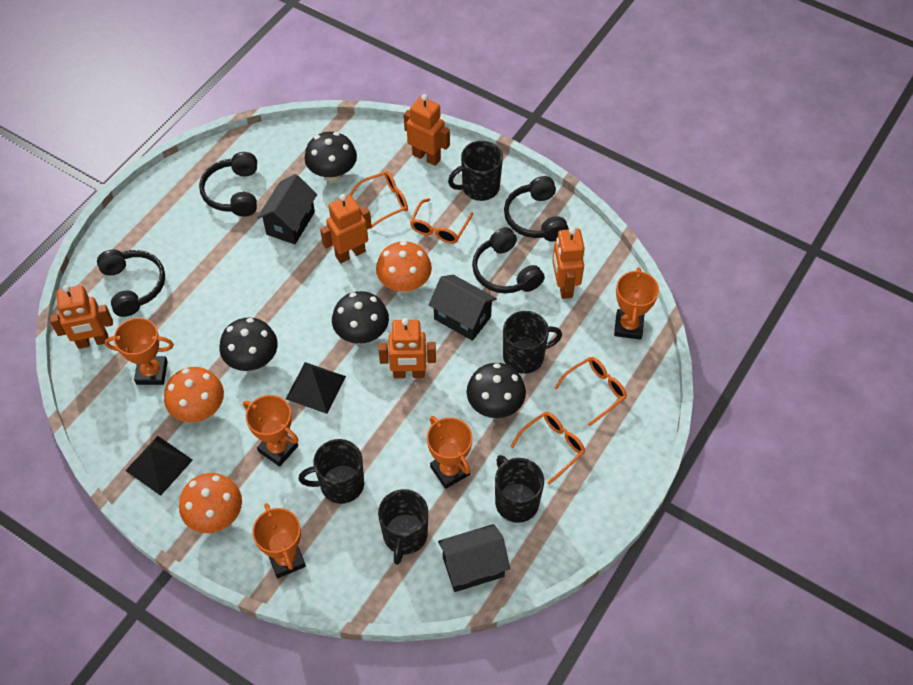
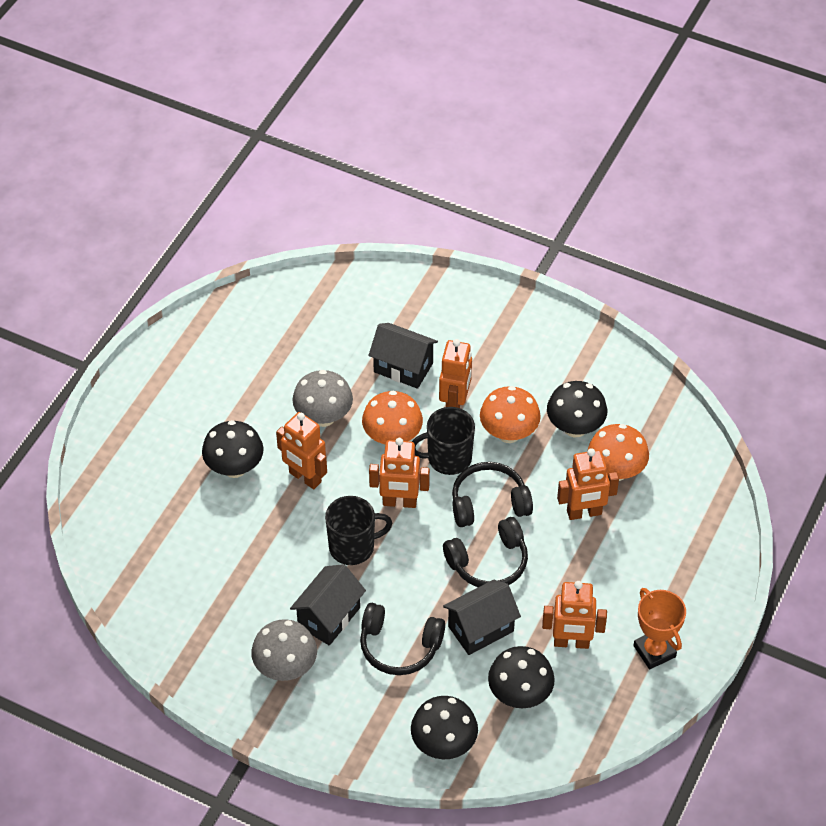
black headphones: [97,250,165,317] [199,152,257,217] [472,227,545,293] [504,176,569,242] = 4 -> [360,603,445,675] [443,517,528,587] [452,462,533,527] = 3
black mug: [299,439,364,504] [378,489,428,565] [448,141,503,201] [495,455,544,523] [503,311,562,374] = 5 -> [325,496,392,565] [412,407,475,475] = 2
black pyramid: [125,436,193,496] [286,362,346,414] = 2 -> none = 0
grey mushroom: none = 0 -> [251,619,317,681] [293,370,353,427] = 2
orange glasses: [349,171,408,229] [410,198,473,244] [511,412,585,485] [555,357,627,427] = 4 -> none = 0
orange trophy: [105,318,174,385] [243,395,298,467] [252,503,306,578] [427,416,473,489] [614,267,659,340] = 5 -> [633,588,686,669] = 1

